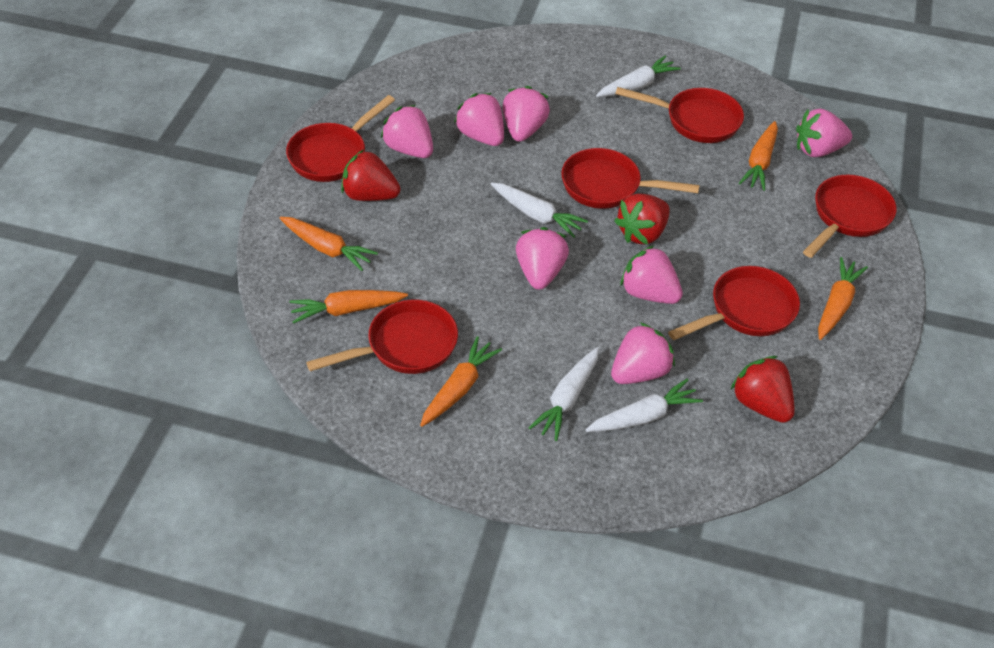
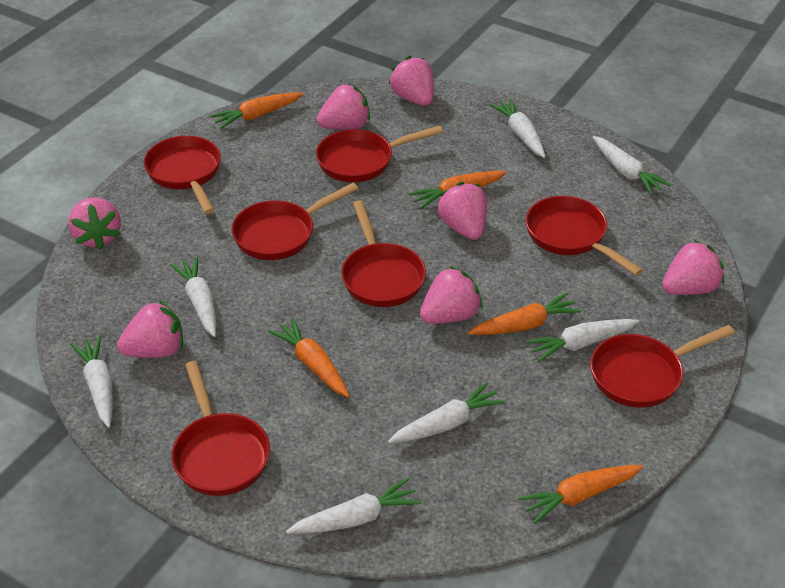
red pan: [286,95,395,182] [306,300,458,374] [561,148,699,209] [615,87,744,143] [668,266,800,340] [803,175,897,258] = 6 -> [144,136,221,214] [171,361,270,496] [231,183,358,260] [316,126,443,182] [341,200,426,307] [526,196,643,276] [590,325,735,408] = 7
red strawberry: [341,150,401,201] [614,193,670,245] [731,356,795,423] = 3 -> none = 0
white carrot: [491,183,588,238] [529,347,599,441] [585,378,703,432] [596,56,681,97] = 4 -> [71,335,113,428] [170,257,216,337] [286,478,421,534] [388,382,505,444] [490,99,545,158] [526,319,639,362] [593,136,671,195] = 7

